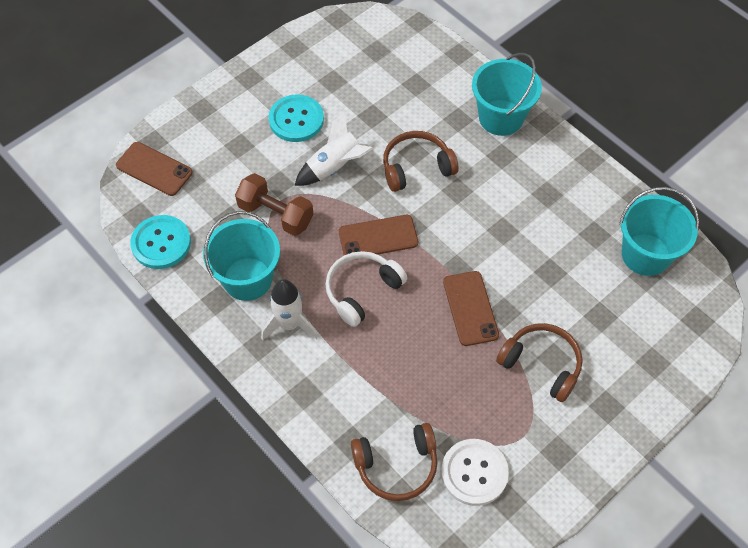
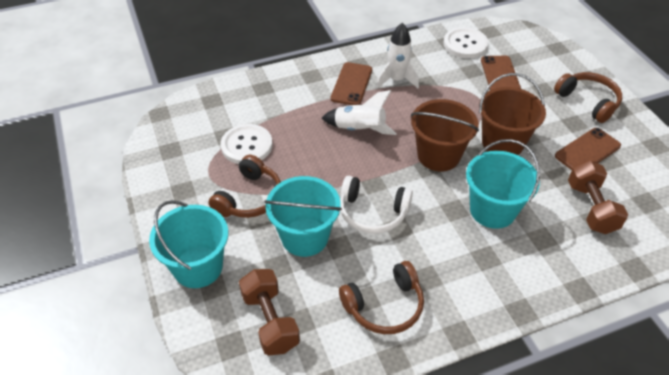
brown bucket: none = 0 -> [411,99,479,171] [479,73,546,155] = 2
brown dumbbell: [235,173,313,236] = 1 -> [239,269,300,356] [568,160,628,234] = 2
turquoise button: [130,215,191,269] [269,94,324,142] = 2 -> none = 0
white button: [441,439,509,506] = 1 -> [220,124,273,164] [443,27,488,58] = 2

